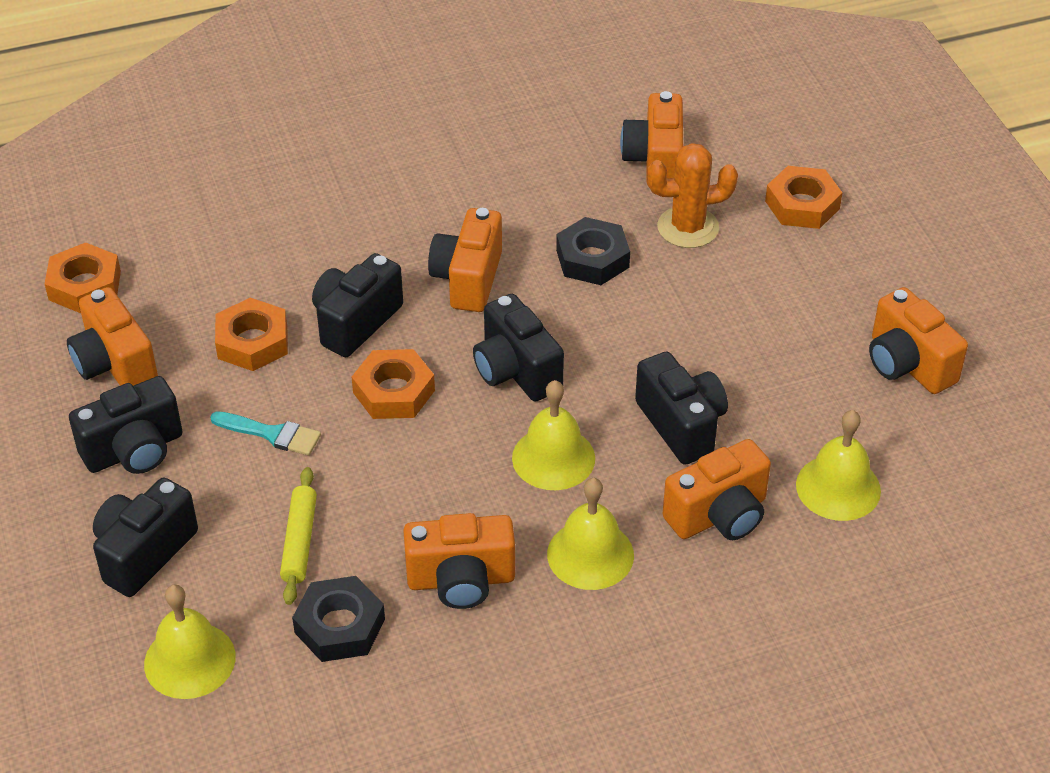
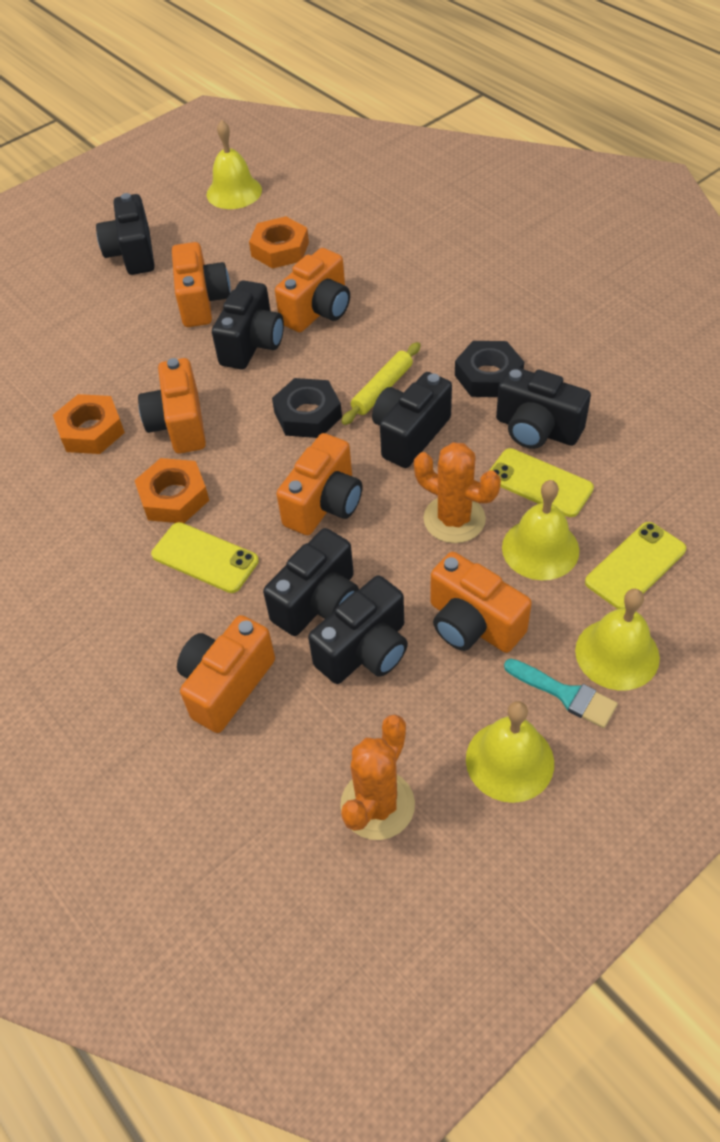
black camera: [69,376,183,474] [93,478,198,597] [312,253,403,357] [473,294,564,402] [635,352,728,465] = 5 -> [96,193,155,275] [212,280,284,369] [263,528,359,636] [308,575,408,684] [372,372,452,468] [496,367,591,449] = 6
orange cactus: [647,143,738,248] = 1 -> [340,714,415,840] [414,442,501,543] = 2
orange nut: [45,242,121,313] [215,298,288,371] [352,349,435,419] [765,166,842,229] = 4 -> [53,394,125,454] [134,458,209,523] [249,216,309,269] = 3
yellow phone: none = 0 -> [151,522,259,593] [489,448,594,517] [585,522,686,609] = 3

